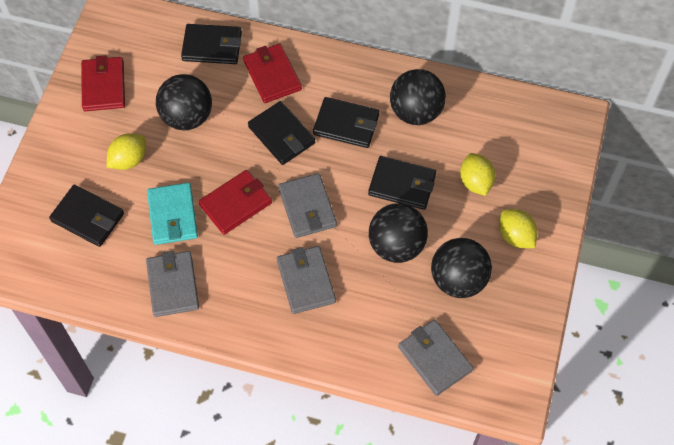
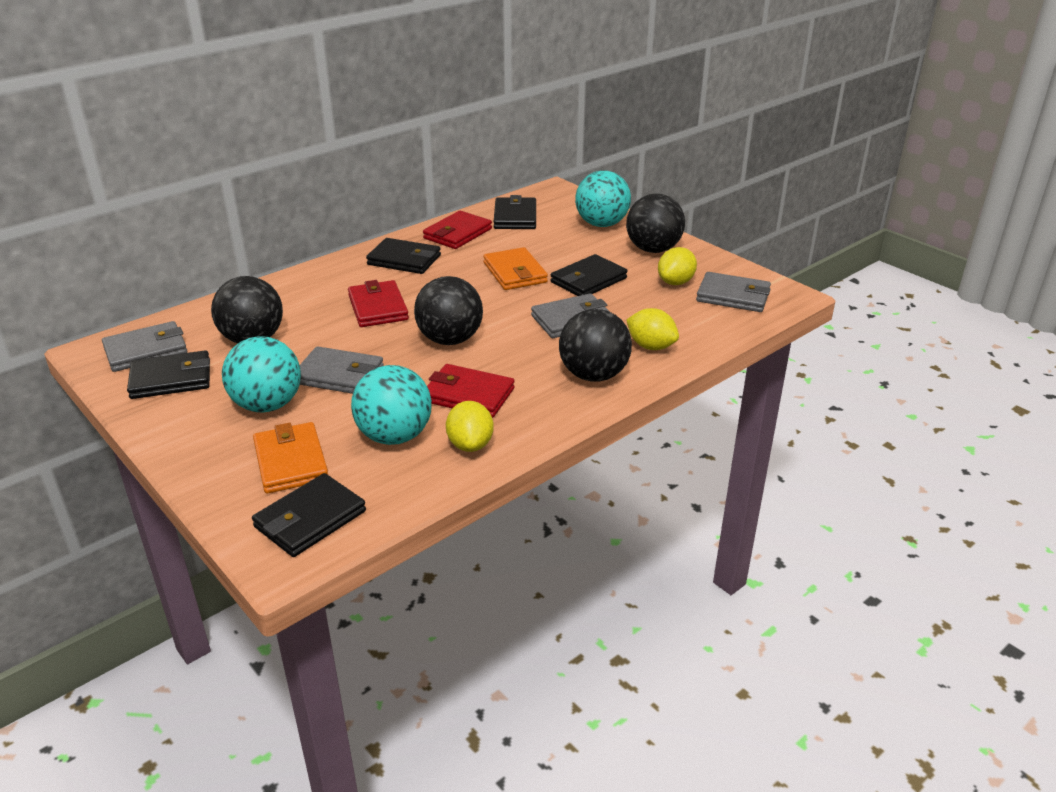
orange wallet: none = 0 -> [253,422,328,494] [483,247,548,290] = 2
turquoise ball: none = 0 -> [222,336,301,413] [351,365,432,445] [575,170,631,227] = 3
turquoise wallet: [147,183,198,245] = 1 -> none = 0

